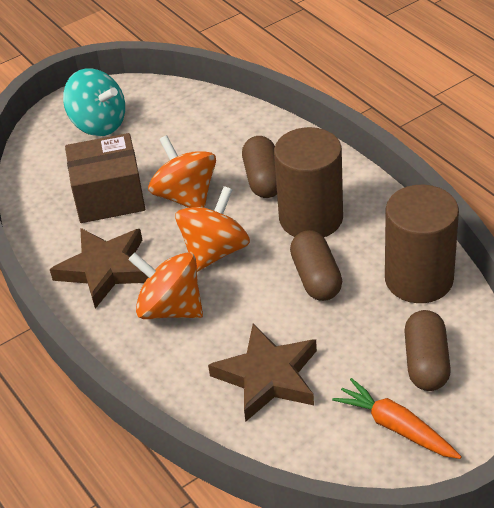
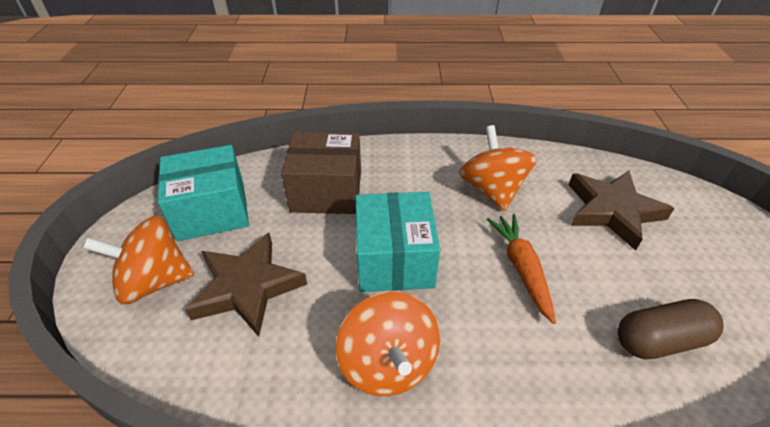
brown capsule: [242,136,277,198] [290,230,342,301] [404,310,451,391] = 3 -> [618,299,724,359] = 1
brown cylinder: [274,127,343,237] [385,185,459,303] = 2 -> none = 0
turquoise box: none = 0 -> [158,145,249,241] [355,192,440,292] = 2
turquoise spinning top: [63,68,125,136] = 1 -> none = 0

